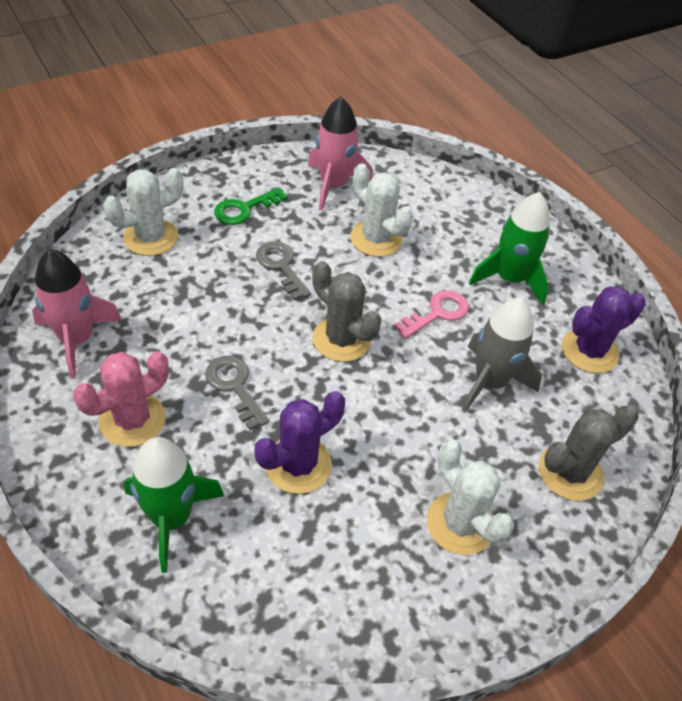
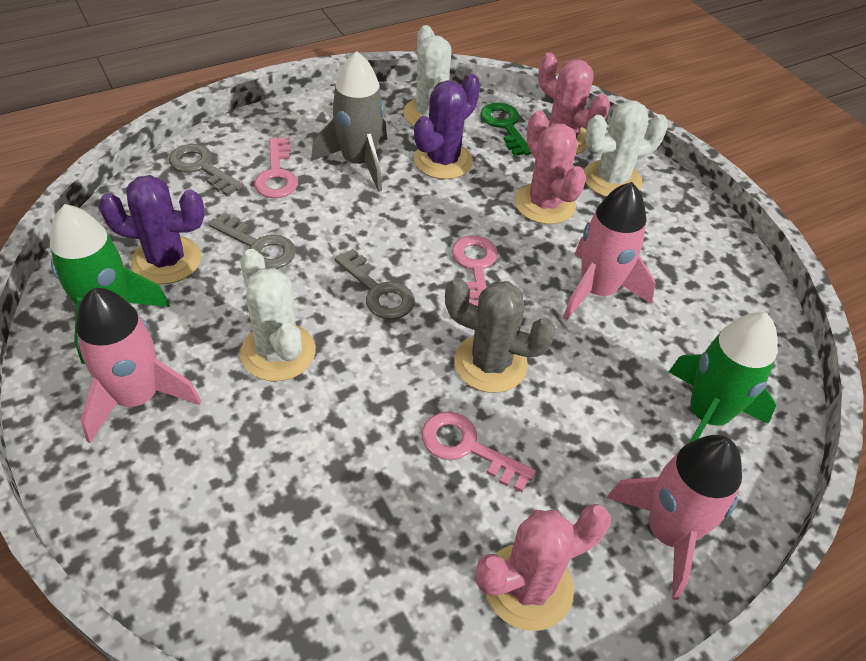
grey cactus: [312,261,382,362] [539,405,638,501] = 2 -> [445,278,556,393] = 1
grey key: [205,356,269,430] [256,241,311,300] = 2 -> [169,144,244,196] [208,212,296,269] [334,249,415,320] = 3
pink cactus: [73,351,169,447] = 1 -> [475,504,611,631] [515,111,586,224] [538,53,610,154] = 3
pink key: [394,290,469,339] = 1 -> [254,137,298,198] [422,412,536,492] [452,235,498,306] = 3
pink rocket: [32,249,122,379] [308,97,373,210] = 2 -> [76,288,201,443] [563,182,656,321] [607,435,742,600] = 3

